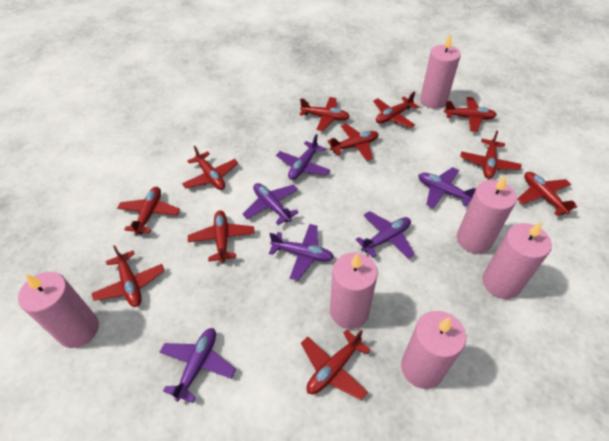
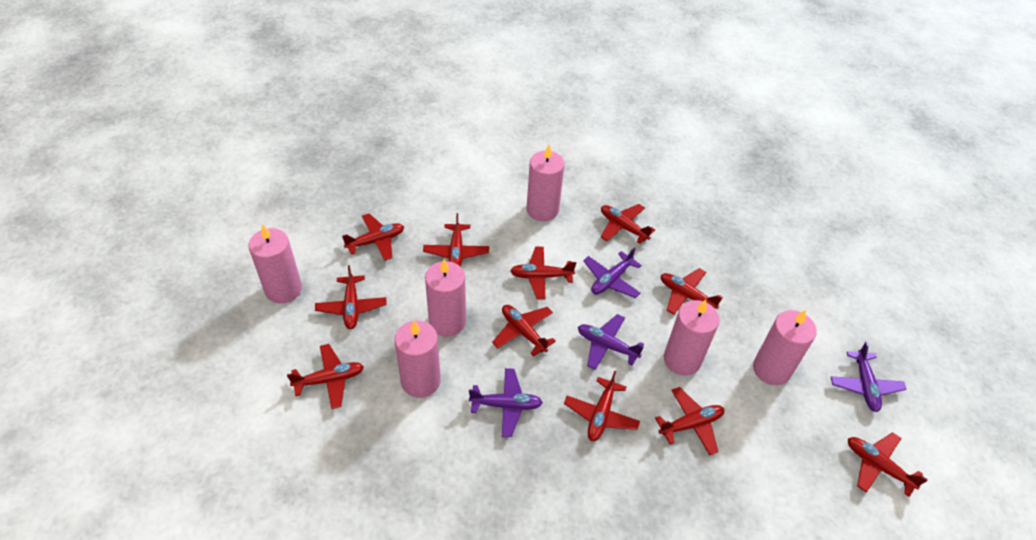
purple plane: [160,328,236,403] [242,183,299,225] [269,224,334,281] [276,134,331,180] [355,211,415,259] [418,167,476,208] = 6 -> [469,368,543,437] [578,314,644,370] [583,247,642,298] [831,342,906,412] = 4

